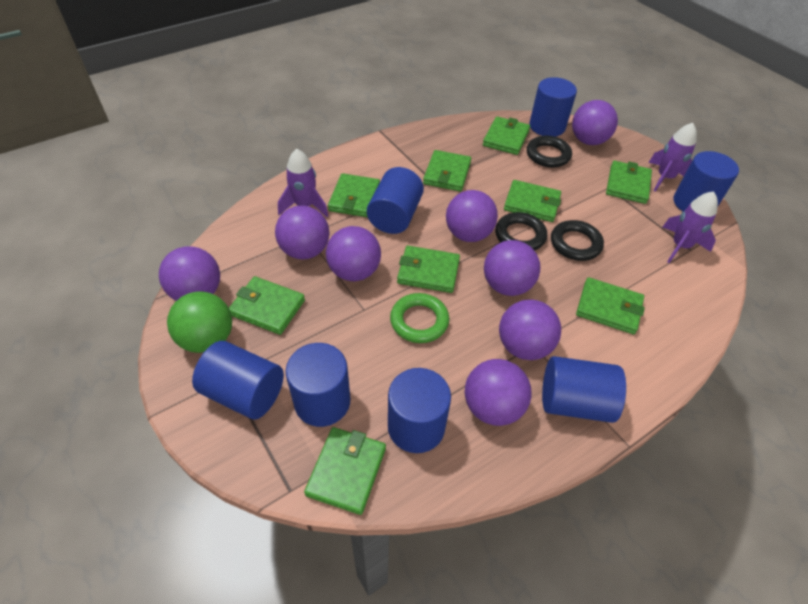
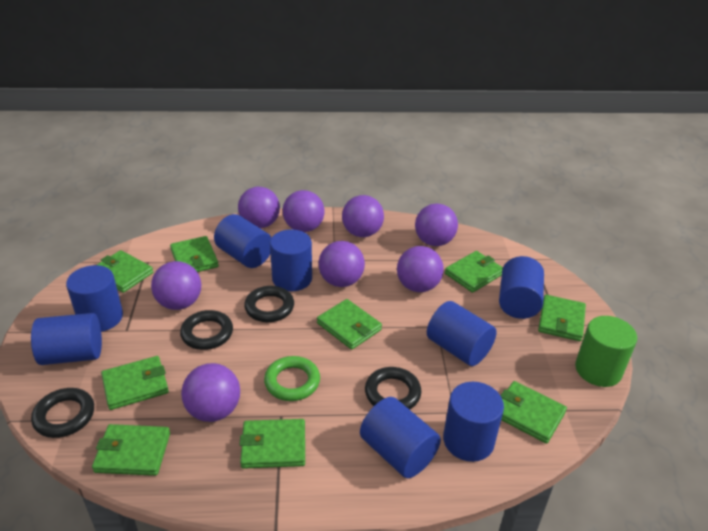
black ring: [495,212,547,251] [527,136,572,168] [551,220,604,261] = 3 -> [31,388,94,438] [180,310,233,350] [244,286,294,322] [365,367,421,410] = 4
blue cylinder: [192,341,284,419] [285,343,350,427] [367,167,424,234] [388,368,451,453] [529,77,577,137] [542,356,626,423] [673,151,739,212] = 7 -> [31,313,102,365] [66,265,123,332] [214,214,272,268] [270,230,312,291] [360,397,441,478] [427,301,497,366] [443,382,504,462] [499,256,544,319] = 8
green ball: [167,291,232,353] = 1 -> none = 0
green cylinder: none = 0 -> [575,316,637,387] = 1
purple rocket: [278,149,328,217] [648,123,697,192] [663,191,718,263] = 3 -> none = 0

